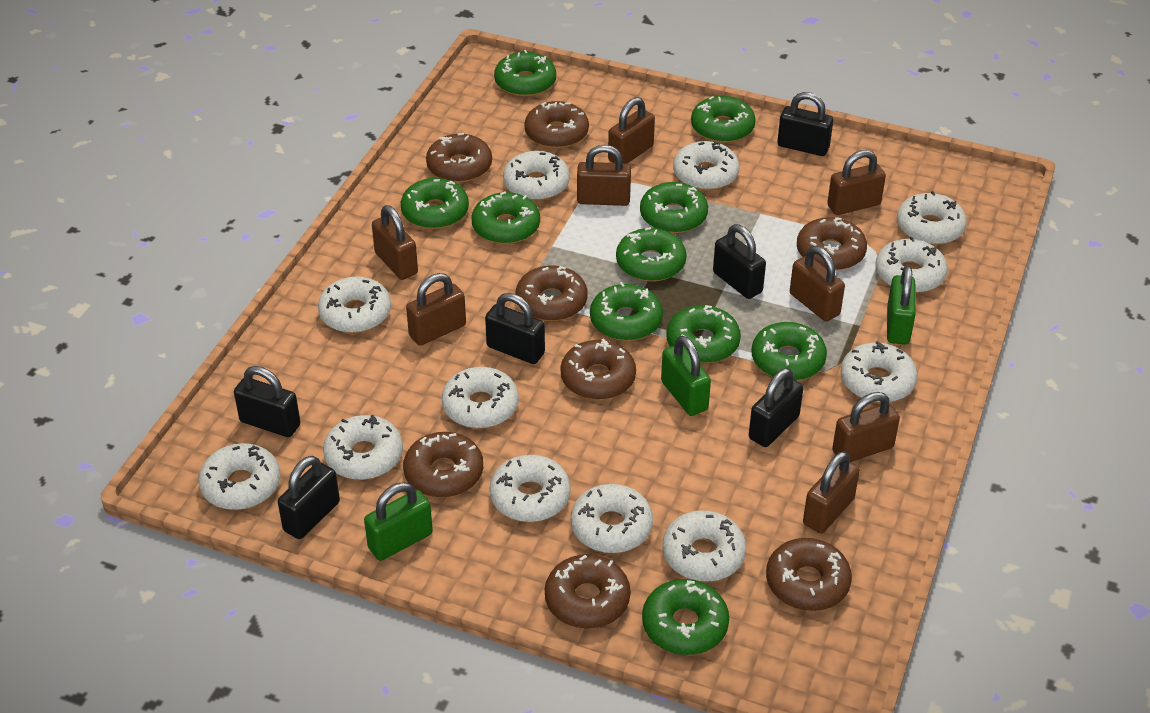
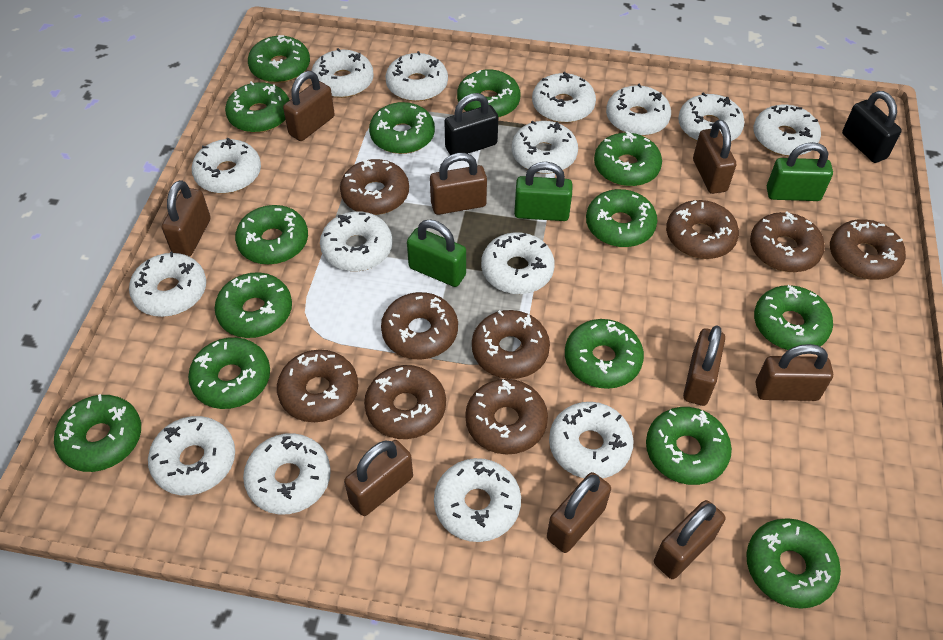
black padlock: [234,366,300,437] [278,456,340,539] [485,293,545,364] [713,224,766,299] [749,368,803,447] [777,92,833,156] = 6 -> [444,93,498,155] [842,91,902,163] = 2
brown donut: [403,432,483,498] [426,133,492,183] [516,265,587,321] [524,101,589,148] [545,554,630,629] [561,339,636,400] [766,538,852,611] [797,217,867,270] = 8 -> [277,349,358,422] [340,159,409,215] [364,365,446,439] [381,292,458,359] [465,379,548,455] [472,310,550,379] [666,200,739,259] [750,212,825,272] [830,219,906,280] = 9
brown padlock: [372,205,418,280] [406,273,466,346] [577,145,631,206] [608,97,655,163] [790,246,845,322] [803,451,860,533] [827,150,886,215] [832,392,900,462] = 8 -> [162,180,211,257] [283,71,335,141] [344,440,413,516] [430,153,487,215] [547,472,611,553] [654,500,725,579] [683,325,725,406] [693,120,736,194] [756,344,833,401] = 9
green donut: [401,178,469,229] [472,191,540,244] [494,50,556,97] [590,282,663,341] [616,227,687,282] [640,182,708,233] [642,579,729,655] [666,305,741,363] [691,96,756,143] [752,322,827,380] = 10 -> [54,394,141,472] [188,337,270,409] [214,272,292,338] [225,81,289,133] [235,205,308,265] [248,35,310,83] [369,102,435,154] [457,69,520,118] [565,319,644,389] [586,189,657,247] [594,131,662,186] [646,407,732,485] [746,518,841,609] [754,285,833,350] = 14
white donut: [198,443,280,510] [318,276,391,333] [323,415,403,480] [442,367,519,428] [490,455,571,522] [503,151,570,201] [571,484,653,553] [663,510,746,582] [673,141,739,190] [841,341,917,403] [875,237,947,293] [897,191,967,245] = 12 -> [129,251,206,317] [148,416,235,495] [192,138,261,193] [243,433,331,515] [311,48,374,98] [320,211,393,271] [385,51,448,102] [434,458,521,542] [481,232,555,294] [512,120,578,174] [532,72,596,123] [549,402,634,479] [606,84,671,136] [678,92,745,141] [753,104,821,156] = 15

